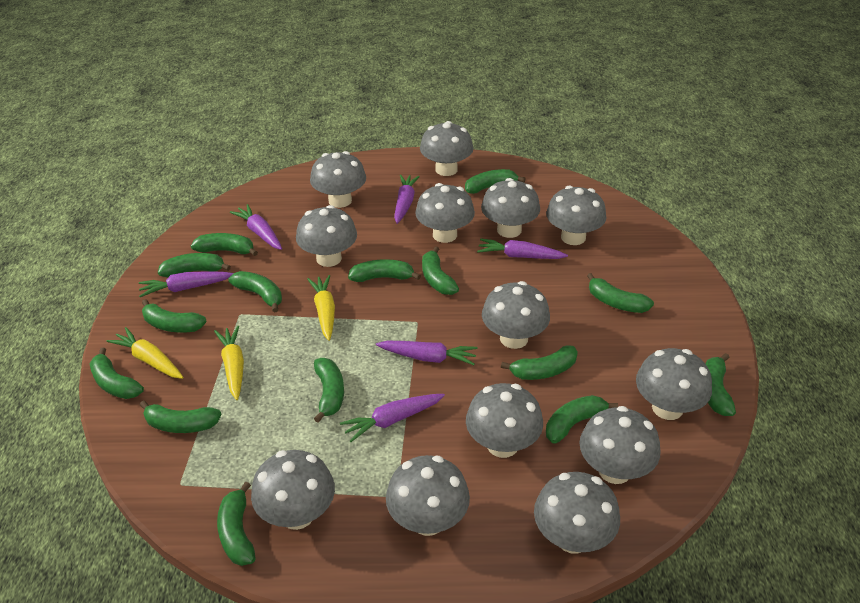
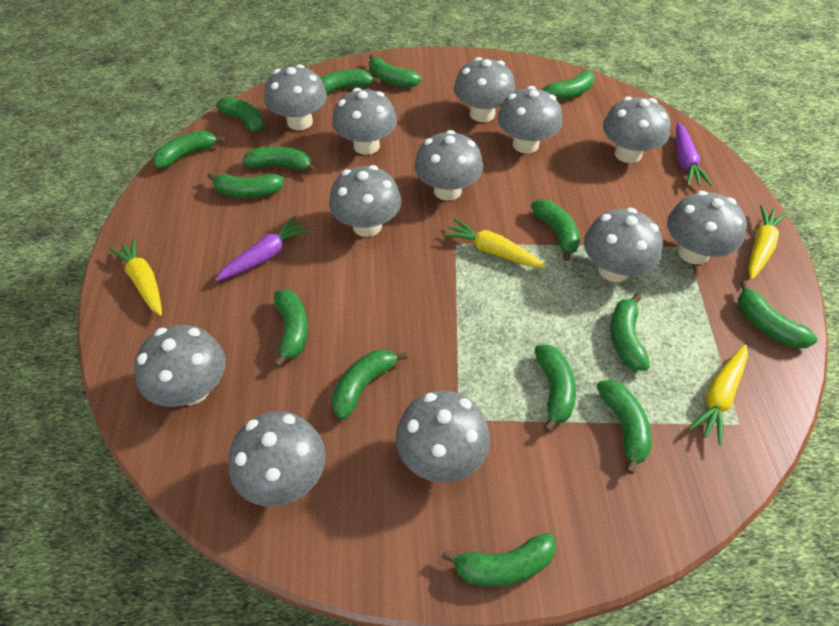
grey mushroom: [251,450,335,530] [296,205,357,267] [310,151,366,208] [386,455,470,536] [415,183,475,243] [420,121,474,176] [466,383,543,458] [481,178,540,238] [482,281,550,349] [534,472,620,554] [546,186,607,245] [579,406,661,484] [636,348,712,420] = 13 -> [134,325,226,407] [228,411,326,507] [264,64,327,130] [329,165,401,237] [332,88,397,155] [396,391,490,482] [414,130,483,201] [454,57,515,122] [497,86,562,154] [584,208,662,282] [603,96,670,163] [667,191,747,264] = 12
purple carrot: [139,271,234,297] [230,204,282,250] [340,394,445,442] [376,341,478,365] [394,175,420,224] [477,238,568,259] = 6 -> [215,216,311,281] [676,122,712,186] = 2
yellow carrot: [106,327,183,379] [214,326,244,400] [307,275,335,341] = 3 -> [109,238,162,316] [443,219,546,268] [689,345,748,445] [748,205,787,280] = 4

